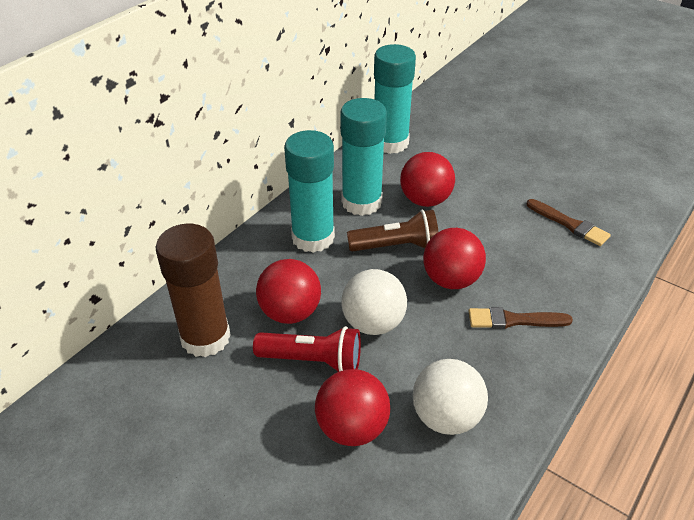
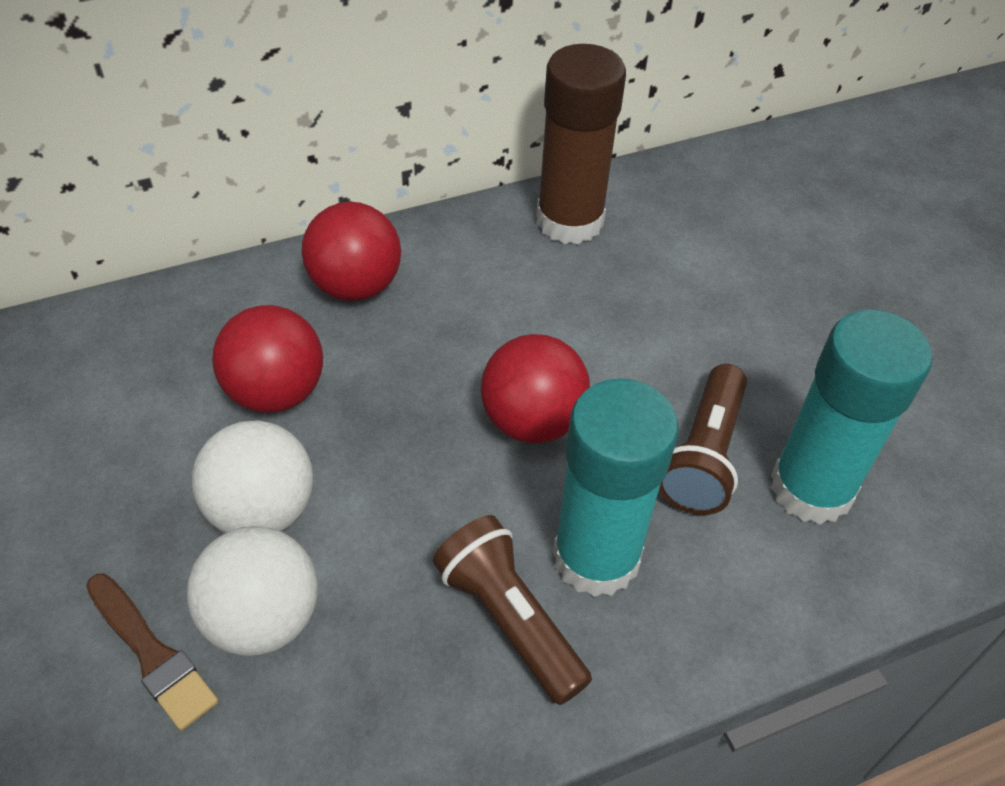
brown brush: [469,307,573,329] [527,199,611,246] = 2 -> [86,574,219,731] = 1
brown flashlight: [347,210,438,252] = 1 -> [433,515,592,705] [659,364,747,515] = 2
red ball: [256,259,321,324] [315,369,390,446] [400,152,455,207] [423,228,486,289] = 4 -> [212,305,323,413] [302,202,401,301] [481,334,590,444] = 3
red flashlight: [253,326,361,372] = 1 -> none = 0
turquoise glue stick: [284,130,335,253] [340,98,387,216] [374,44,416,154] = 3 -> [553,378,679,597] [771,309,932,524] = 2

